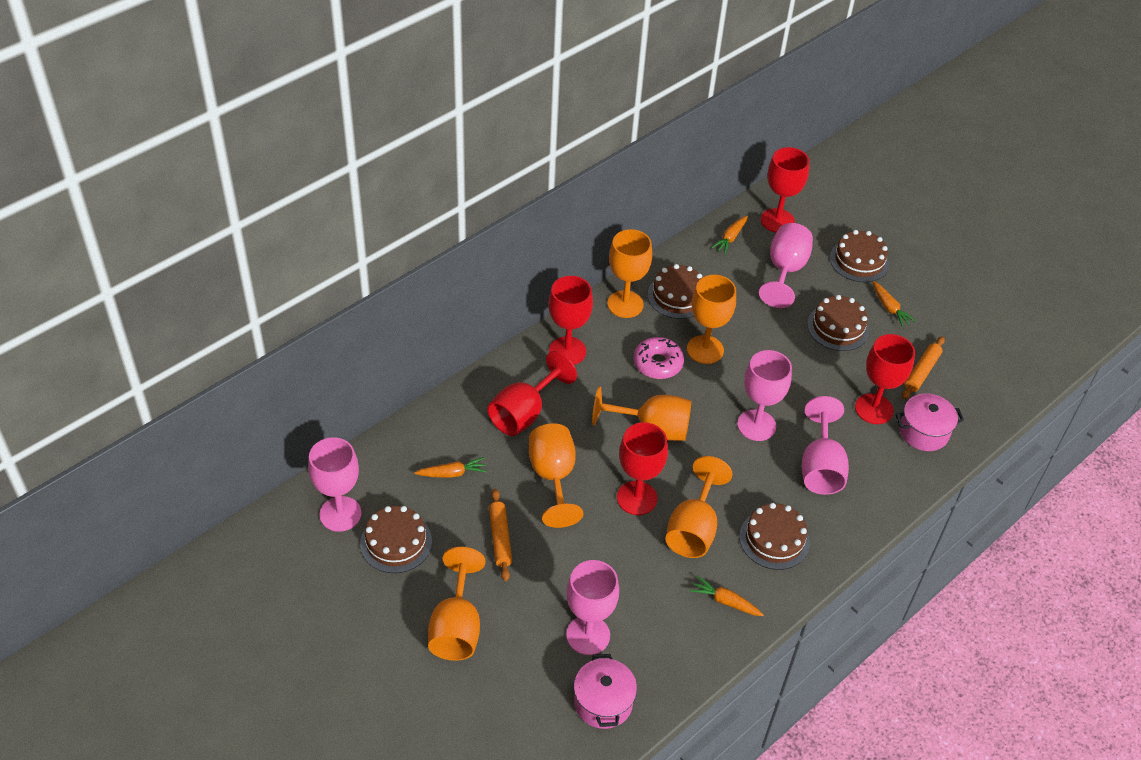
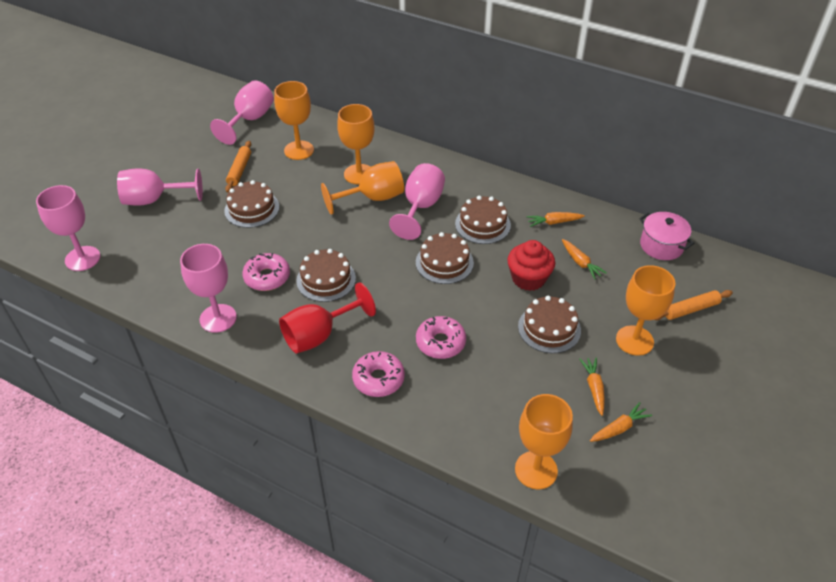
orange goblet: [428,547,486,661] [529,423,583,528] [592,387,692,441] [607,229,652,318] [665,456,733,558] [687,275,736,364] = 6 -> [274,81,314,160] [321,161,404,215] [337,104,375,184] [515,394,573,489] [616,265,675,356] = 5
pink donut: [633,337,684,379] = 1 -> [242,253,290,291] [352,351,405,397] [416,316,466,359] = 3
pink pot: [574,654,637,729] [896,393,964,451] = 2 -> [639,212,694,260] = 1
red cupcake: none = 0 -> [507,240,555,291] = 1
red goblet: [487,351,577,436] [549,276,593,365] [617,422,668,515] [761,147,809,233] [855,334,915,424] = 5 -> [279,283,376,354] = 1

